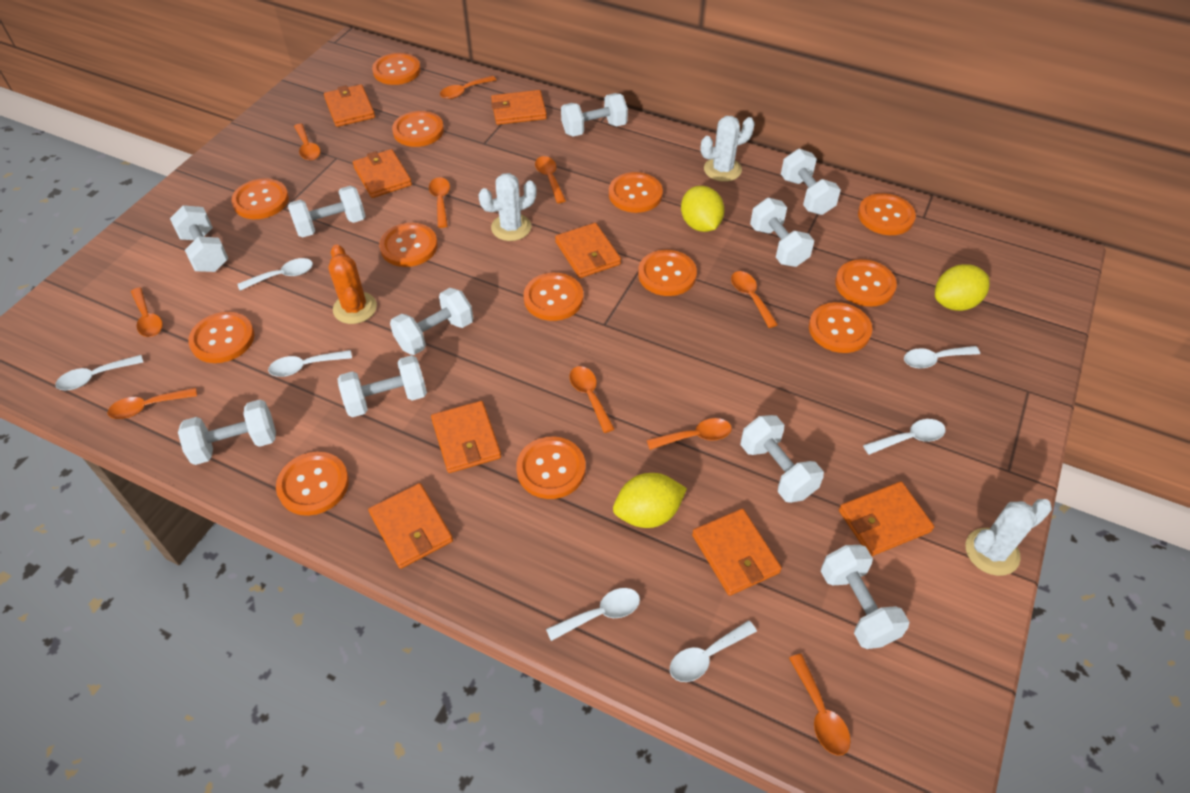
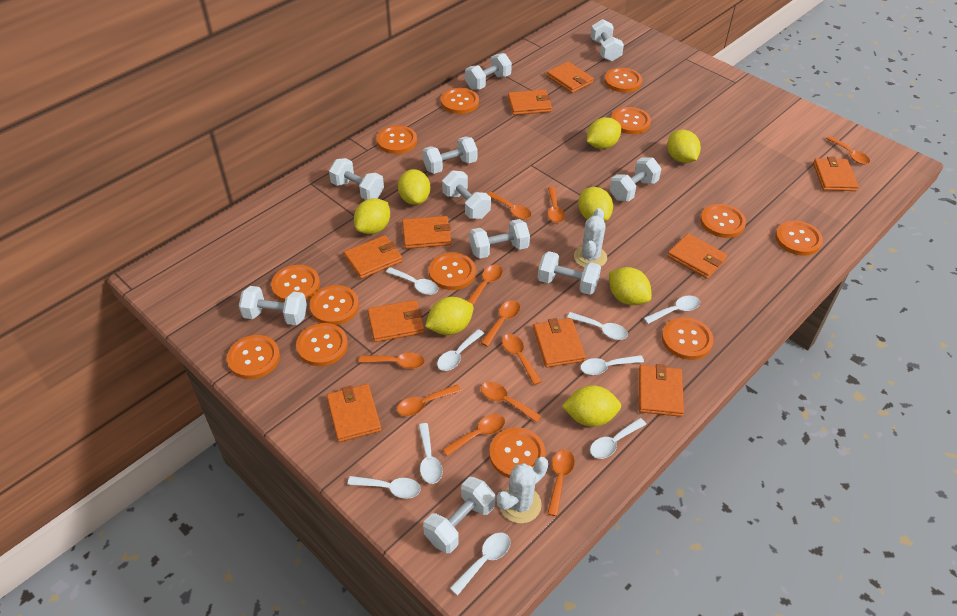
orange cactus: [328,244,377,324] = 1 -> none = 0
orange spoon: [107,388,197,419] [131,287,163,337] [294,124,321,161] [429,177,450,228] [440,76,496,99] [535,156,566,203] [569,366,614,433] [647,418,732,450] [731,271,778,328] [789,654,851,756] = 10 -> [359,352,425,369] [397,384,461,416] [442,414,505,456] [467,265,503,305] [481,300,520,347] [481,382,542,423] [488,192,532,219] [502,334,542,385] [547,449,575,516] [548,187,565,223] [826,136,870,164] = 11
orange wallet: [324,84,375,127] [353,149,412,198] [368,483,453,569] [431,401,501,473] [491,90,547,125] [555,223,621,278] [692,509,782,596] [839,481,934,556] = 8 -> [326,384,381,442] [344,235,403,279] [367,300,424,342] [402,216,451,249] [508,90,552,115] [533,318,586,367] [547,62,594,93] [639,364,684,417] [667,233,728,279] [813,157,859,191] = 10
white cactus: [478,173,537,241] [701,116,755,182] [966,499,1052,576] = 3 -> [497,457,548,523] [574,208,607,268] = 2
white spoon: [55,355,143,390] [238,258,313,291] [268,350,352,377] [546,588,640,641] [670,620,757,682] [863,419,946,455] [904,346,980,369] = 7 -> [347,476,421,499] [386,267,438,295] [418,423,443,484] [437,329,484,371] [450,533,511,595] [567,312,628,340] [580,355,644,375] [590,418,646,459] [644,296,700,324] = 9
yellow lemon: [613,473,687,528] [681,186,724,232] [935,264,990,311] = 3 -> [354,198,390,234] [398,169,431,205] [425,297,474,335] [562,385,621,427] [578,187,613,222] [587,117,621,149] [609,267,652,305] [667,130,701,163] = 8

